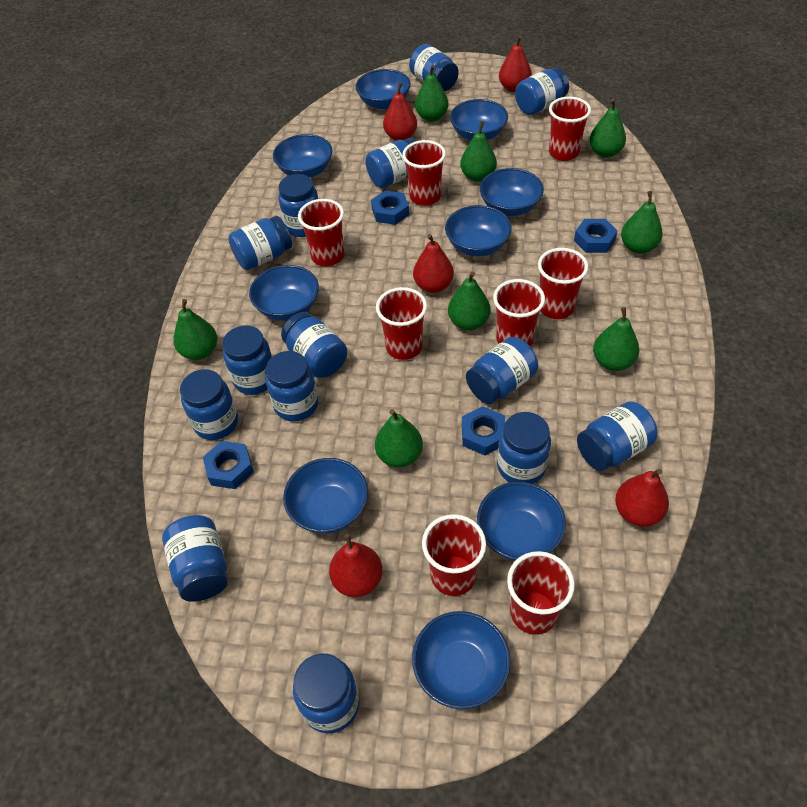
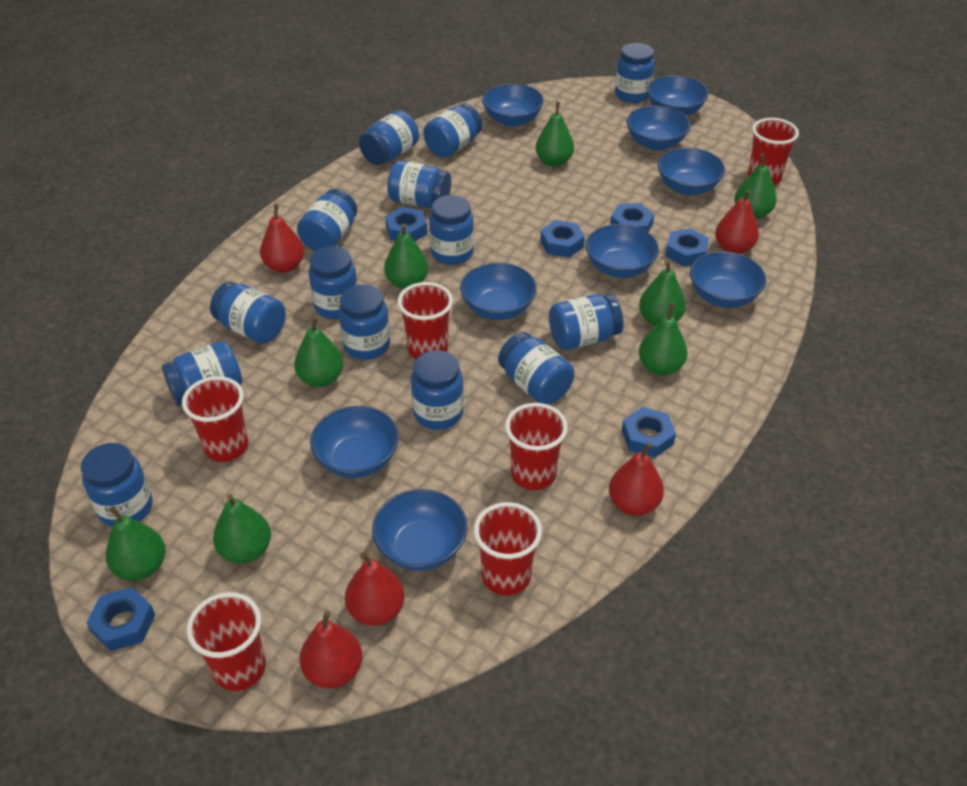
blue nut: [203,441,254,489] [371,190,409,225] [462,406,505,456] [574,219,618,253] = 4 -> [86,587,155,651] [385,207,427,242] [540,220,585,257] [610,203,654,232] [622,407,676,458] [665,228,709,267] = 6
red cup: [298,199,344,267] [376,287,427,360] [402,140,446,206] [422,514,486,596] [493,279,545,346] [507,551,575,635] [538,248,588,319] [549,97,591,161] = 8 -> [182,376,248,462] [187,592,266,691] [397,282,453,359] [474,502,542,596] [505,403,568,490] [748,118,799,185] = 6

